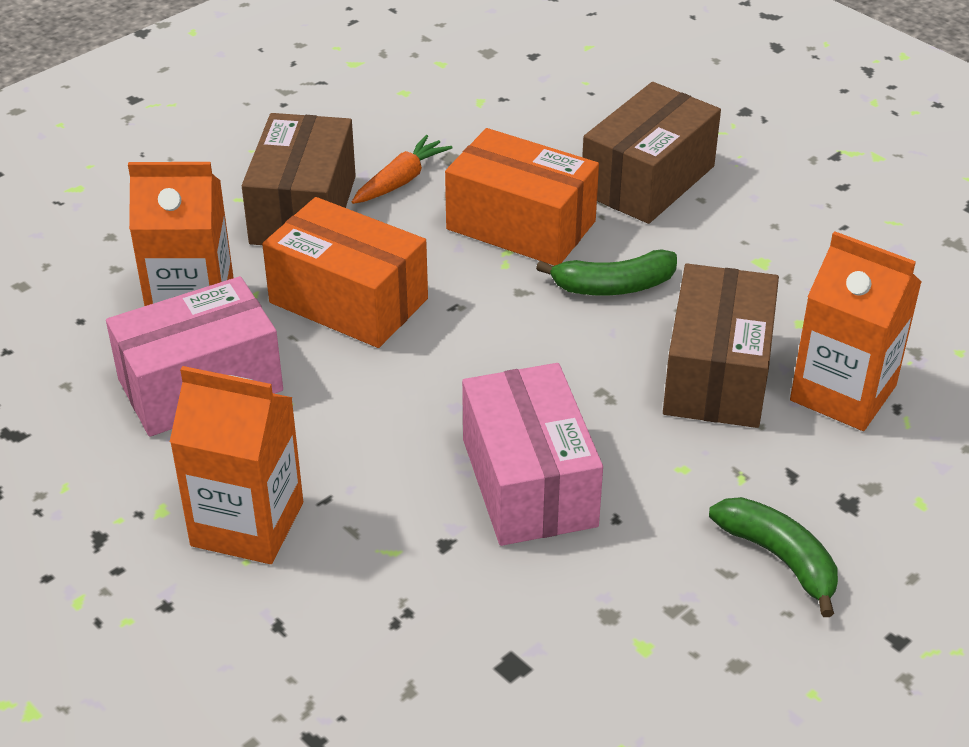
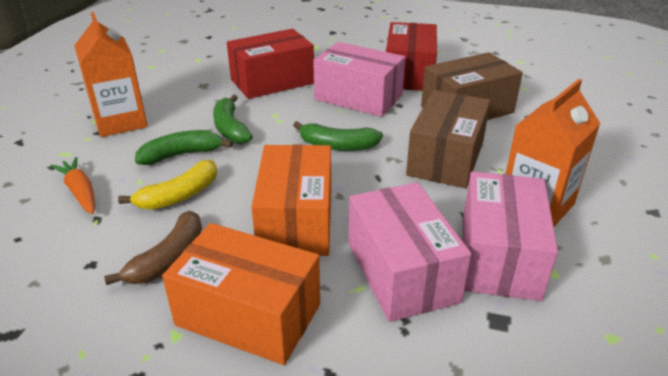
brown banana: none = 0 -> [104,211,202,285] = 1
brown box: [242,113,356,245] [582,82,721,224] [663,264,779,428] = 3 -> [406,90,491,189] [421,52,523,120] = 2
green banana: [536,249,677,295] [709,497,838,617] = 2 -> [135,130,233,165] [213,95,253,144] [293,121,383,151] = 3
orange carton: [128,162,234,306] [170,366,303,564] [790,231,922,431] = 3 -> [74,12,148,137] [506,79,601,227] = 2
pink box: [106,276,283,437] [462,363,603,546] = 2 -> [313,42,405,117] [348,182,471,322] [463,171,558,301] = 3
red box: none = 0 -> [227,29,314,99] [386,22,437,91] = 2
yellow banana: none = 0 -> [118,160,217,210] = 1

